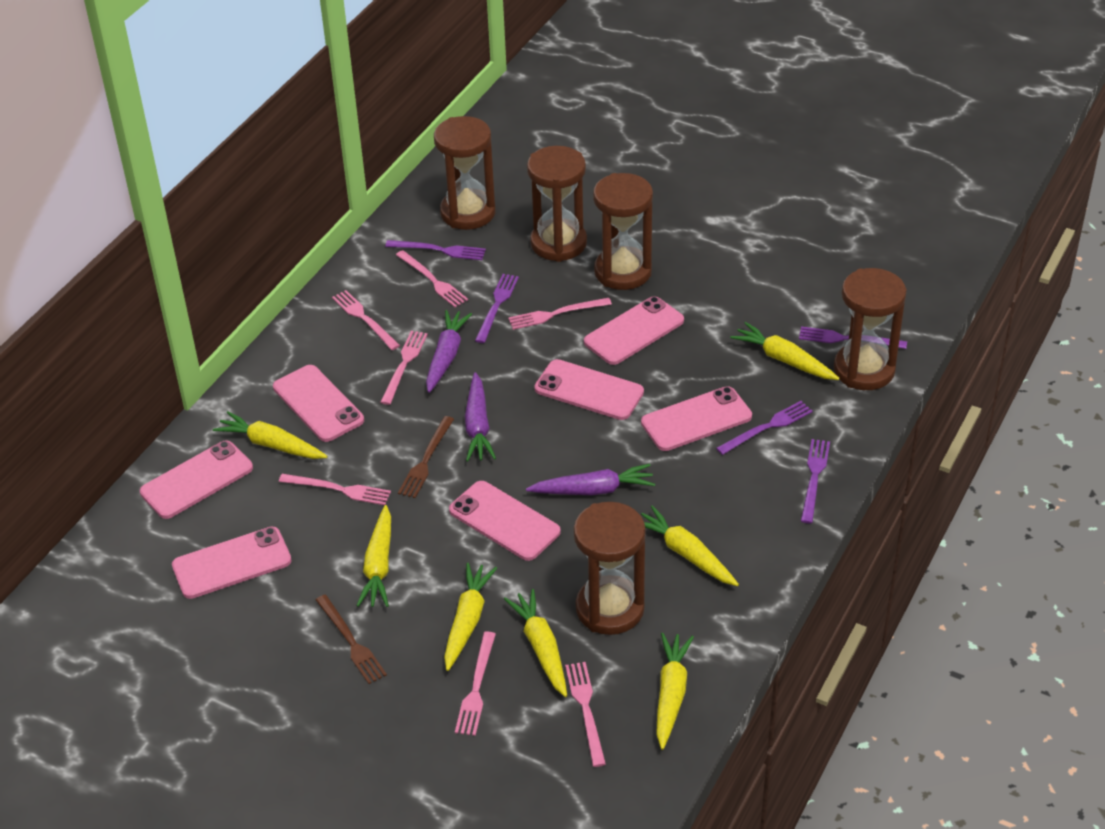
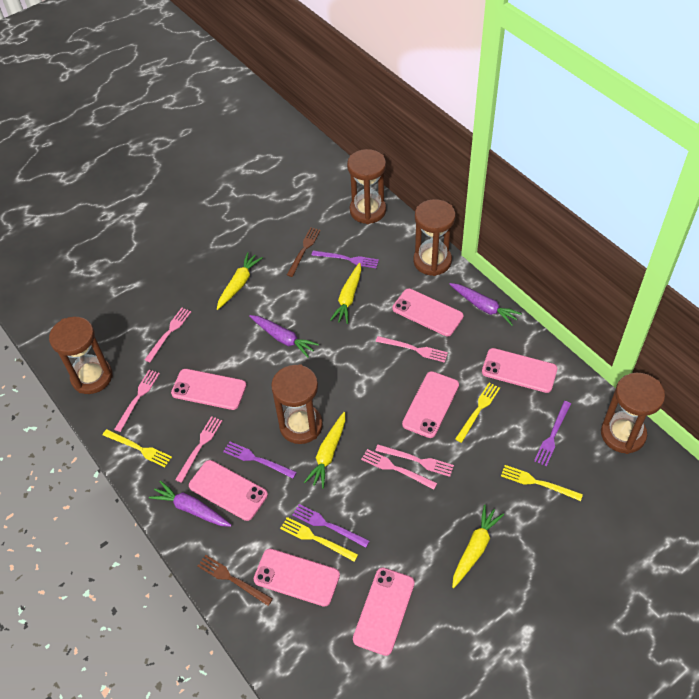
pink fork: [279,474,391,505] [332,290,400,350] [380,331,428,405] [396,250,468,307] [455,631,496,736] [508,298,612,330] [565,662,606,767] = 7 -> [114,370,160,432] [144,308,191,362] [175,416,222,483] [361,449,437,490] [375,444,454,477] [376,336,448,363] = 6
purple fork: [385,240,486,260] [475,274,519,343] [716,401,813,455] [799,327,907,349] [801,439,830,524] = 5 -> [223,441,297,478] [292,504,370,548] [312,250,379,268] [534,401,571,467] = 4
yellow carrot: [213,411,328,459] [356,505,391,607] [444,563,497,671] [504,589,567,697] [641,505,739,586] [656,633,694,750] [730,322,840,380] = 7 -> [217,252,263,310] [304,412,345,489] [330,263,361,324] [452,504,504,588] = 4
yellow fork: none = 0 -> [102,429,172,467] [280,517,358,562] [455,382,500,443] [501,465,583,501] = 4

